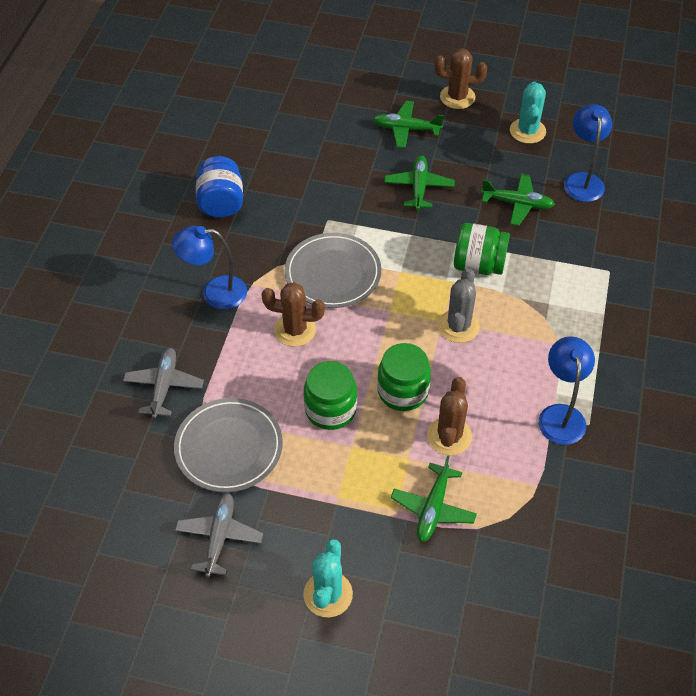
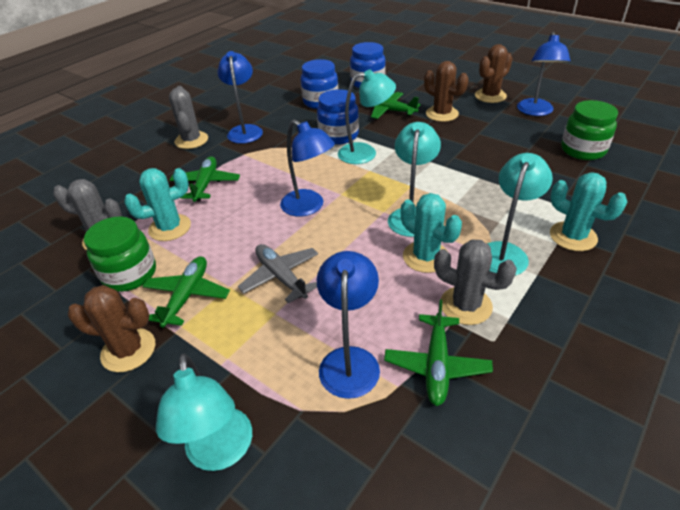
blue jar: [196,156,243,218] = 1 -> [301,59,338,109] [317,89,359,145] [350,42,386,88] = 3
blue lamp: [172,226,247,310] [538,336,595,445] [564,104,612,202] = 3 -> [217,51,263,144] [280,119,335,217] [317,251,380,399] [517,32,570,116] = 4
green jar: [304,361,357,430] [377,343,431,411] [454,223,510,275] = 3 -> [84,216,156,292] [561,100,618,160] = 2
grey cactus: [438,268,480,343] = 1 -> [53,179,122,250] [169,86,208,149] [434,239,517,325] = 3
grey plane: [123,348,204,419] [175,493,263,577] = 2 -> [238,244,318,303] = 1
grey plate: [174,398,283,492] [285,233,381,308] = 2 -> none = 0
turquoise cactus: [303,539,353,617] [510,82,546,144] = 2 -> [124,168,191,241] [401,193,462,273] [550,172,627,251] = 3
turquoise lamp: none = 0 -> [156,353,252,471] [338,70,396,164] [388,122,441,237] [487,153,553,276] = 4

